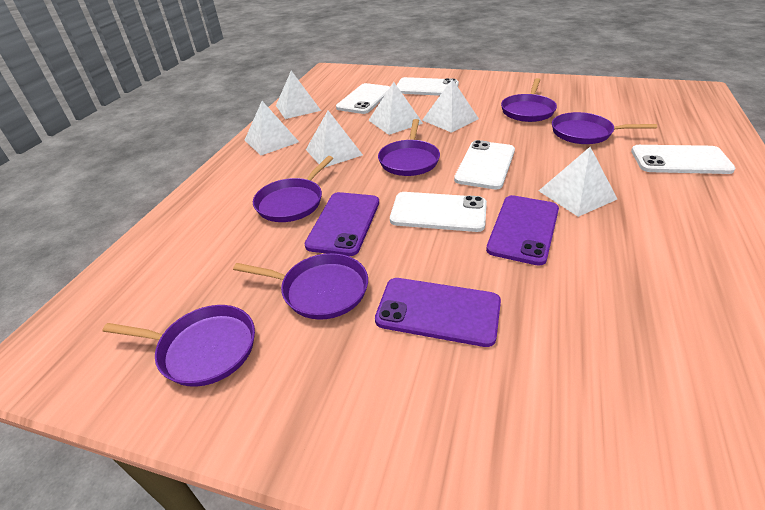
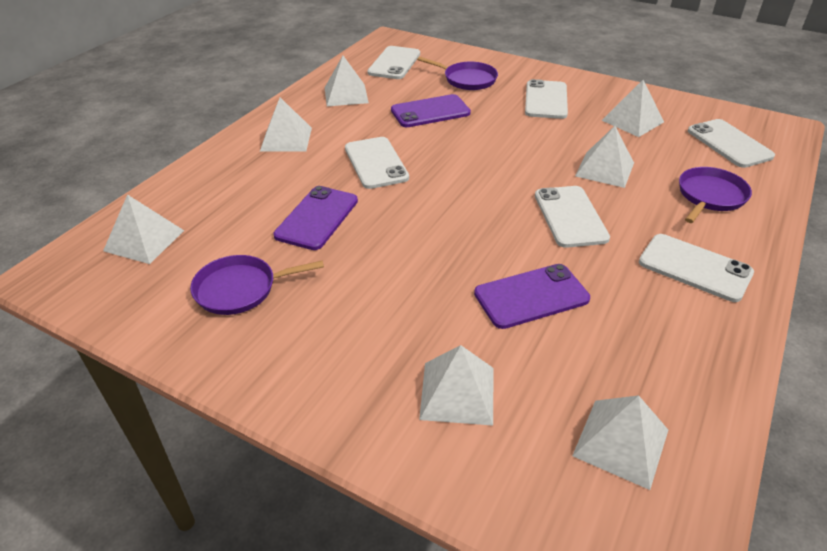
purple pan: [102,305,255,387] [233,253,368,320] [253,156,333,222] [378,119,440,176] [501,78,557,122] [552,112,657,144] = 6 -> [190,255,324,315] [417,57,498,90] [679,167,752,223] = 3
white phone: [336,83,390,114] [390,192,487,232] [397,77,459,96] [454,140,515,189] [631,145,736,174] = 5 -> [345,137,409,189] [367,46,420,79] [525,79,568,119] [535,186,610,248] [639,234,754,302] [688,119,775,168] = 6
white pyramid: [245,101,299,155] [276,71,321,119] [306,111,363,168] [368,82,423,135] [422,79,479,133] [539,147,617,217] = 6 -> [103,194,184,264] [260,97,312,152] [325,56,369,106] [419,345,493,426] [572,395,668,490] [575,126,634,188] [602,80,664,137] = 7

